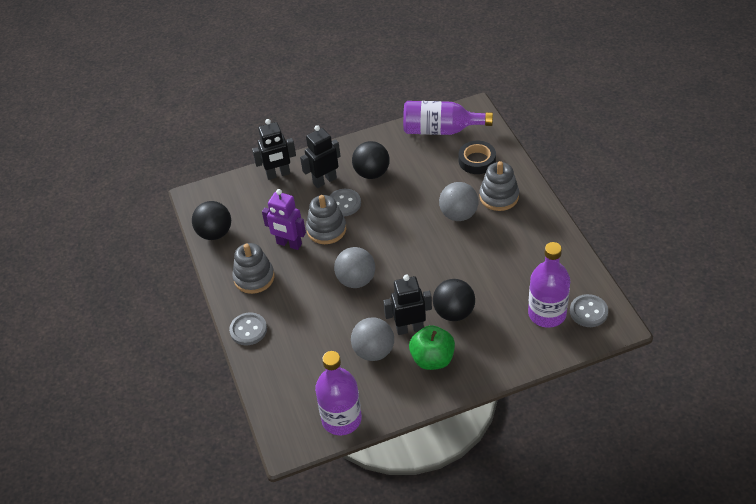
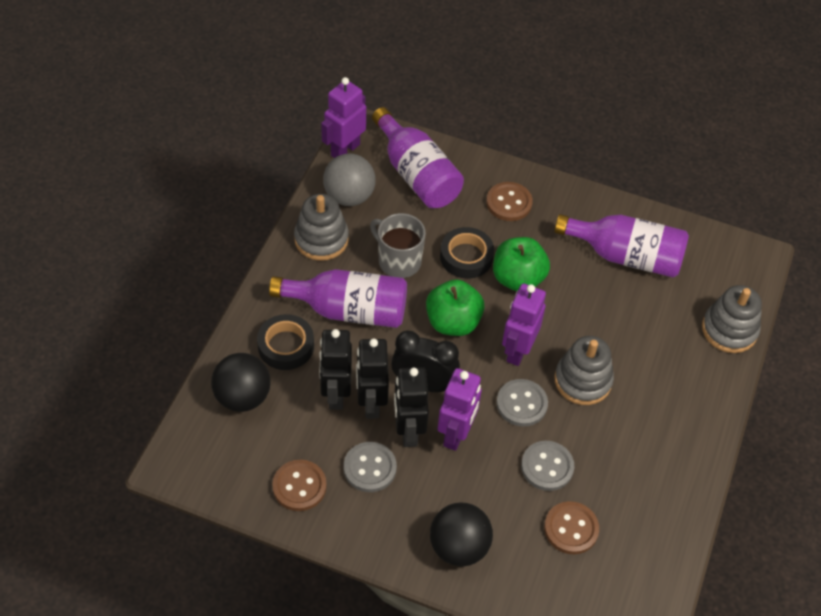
black ball: [192,201,231,240] [352,141,390,179] [433,279,475,321] = 3 -> [211,353,271,412] [430,503,493,566] = 2
black clock: none = 0 -> [391,330,460,392] = 1
black tape: [459,141,496,174] = 1 -> [257,314,314,370] [440,227,494,279] = 2
brown button: none = 0 -> [272,460,327,511] [486,182,533,221] [544,501,599,554] = 3
green apple: [409,325,455,370] = 1 -> [426,279,485,336] [493,237,550,291] = 2
grey ball: [334,247,375,288] [351,317,394,361] [439,182,478,221] = 3 -> [323,153,375,206] = 1
grey mug: none = 0 -> [370,213,426,278] = 1
purple robot: [262,189,306,250] = 1 -> [321,77,366,158] [438,368,482,451] [502,283,546,366] = 3

